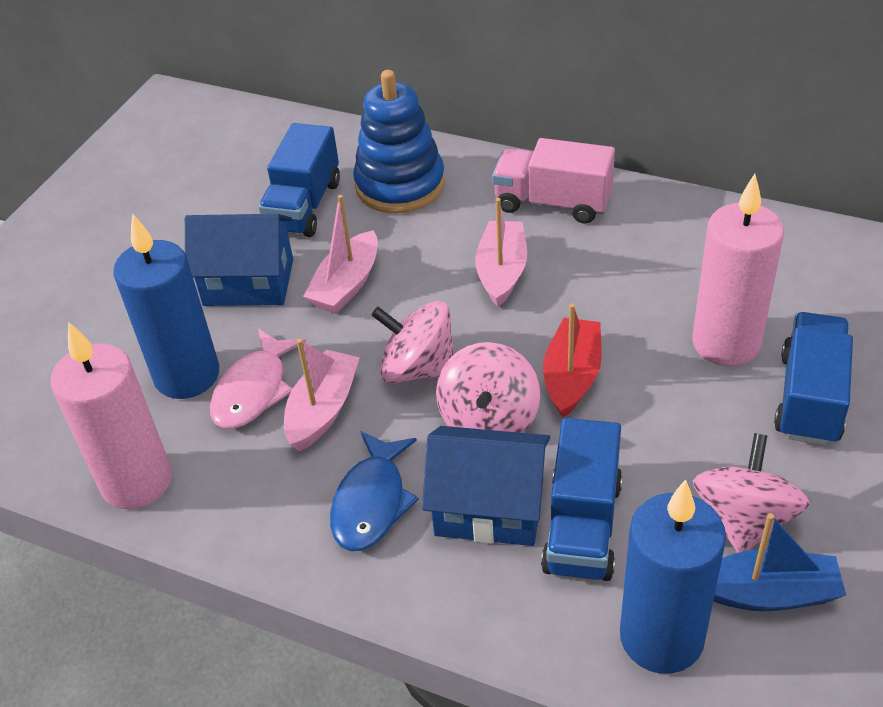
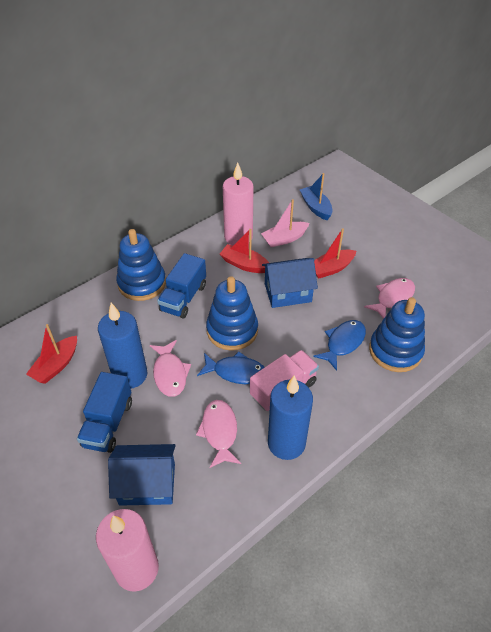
blue fish: [330,431,419,551] = 1 -> [197,351,265,384] [314,320,366,371] = 2
blue stacking toy: [353,70,445,213] = 1 -> [116,229,166,301] [206,276,258,351] [369,297,425,372] = 3
blue truck: [258,123,340,237] [541,418,622,581] [774,312,853,445] = 3 -> [77,372,132,453] [157,253,206,319] = 2
pink boat: [284,339,360,452] [303,195,378,313] [475,198,527,307] = 3 -> [261,199,310,247] = 1
pink fish: [210,328,306,429] = 1 -> [150,340,191,397] [196,400,241,468] [364,278,415,319] = 3
pink spinning top: [371,301,454,384] [436,342,540,433] [693,433,810,553] = 3 -> none = 0
red boat: [543,303,602,418] = 1 -> [26,324,77,384] [220,229,269,273] [314,228,356,279] = 3

